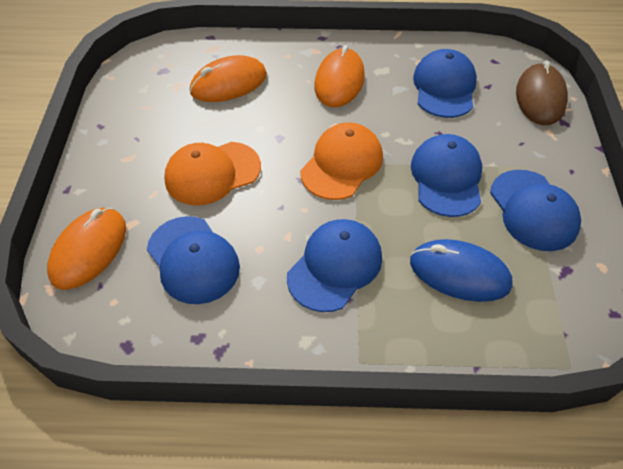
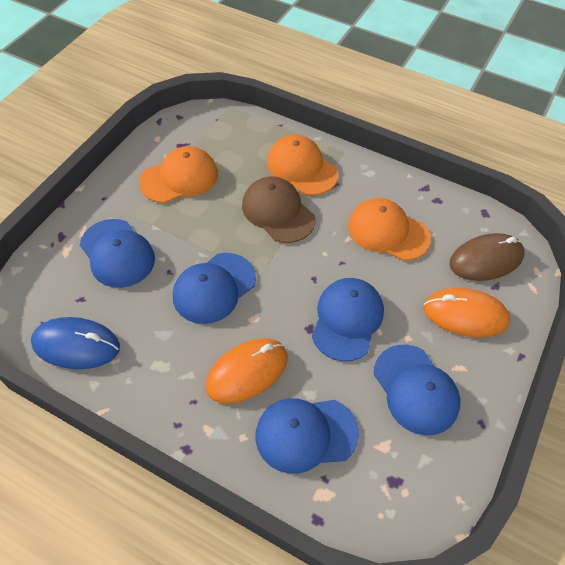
brown cap: none = 0 -> [242,177,316,243] = 1
orange cap: [164,142,261,205] [300,122,383,200] = 2 -> [139,146,218,203] [267,135,338,195] [348,198,431,261] = 3
orange mouse: [47,208,126,290] [190,55,267,102] [314,45,365,107] = 3 -> [205,338,288,404] [423,288,511,337] = 2

